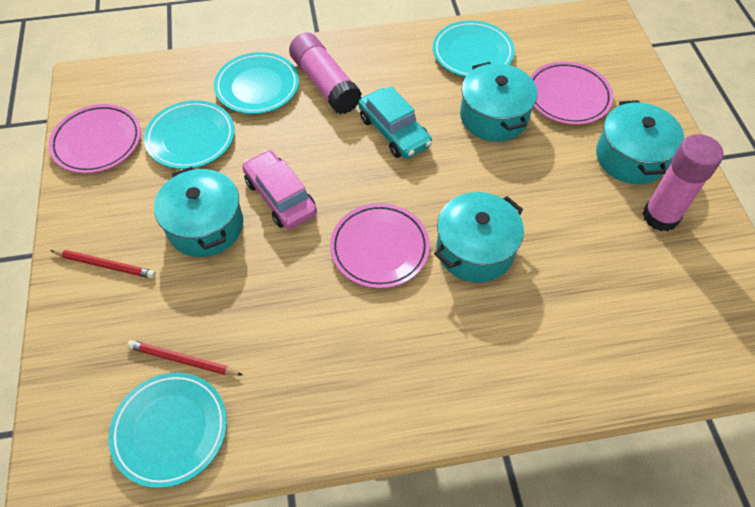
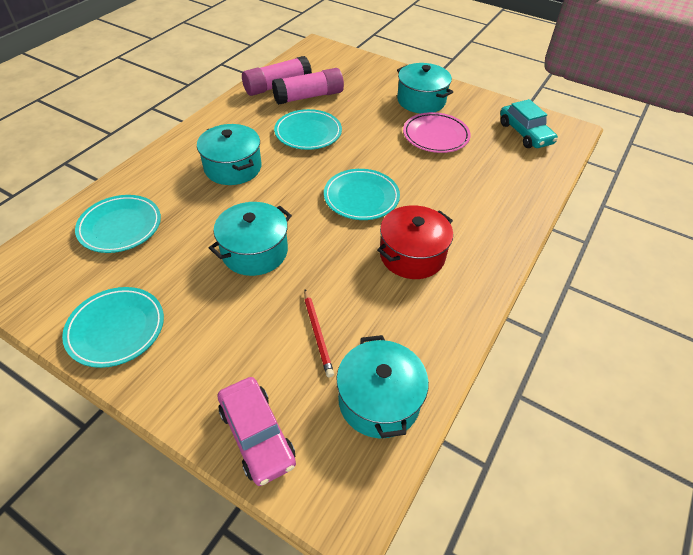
pink plate: [49,104,141,173] [330,203,430,288] [530,61,613,125] = 3 -> [403,112,471,153] = 1
red pencil: [50,250,156,279] [127,340,243,376] = 2 -> [304,289,334,377] = 1
red pot: none = 0 -> [377,205,453,279] = 1

